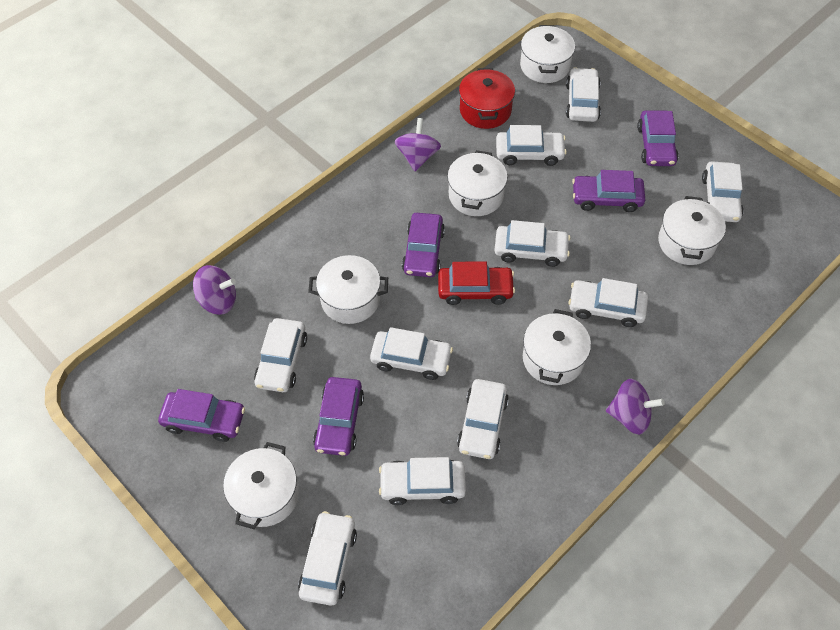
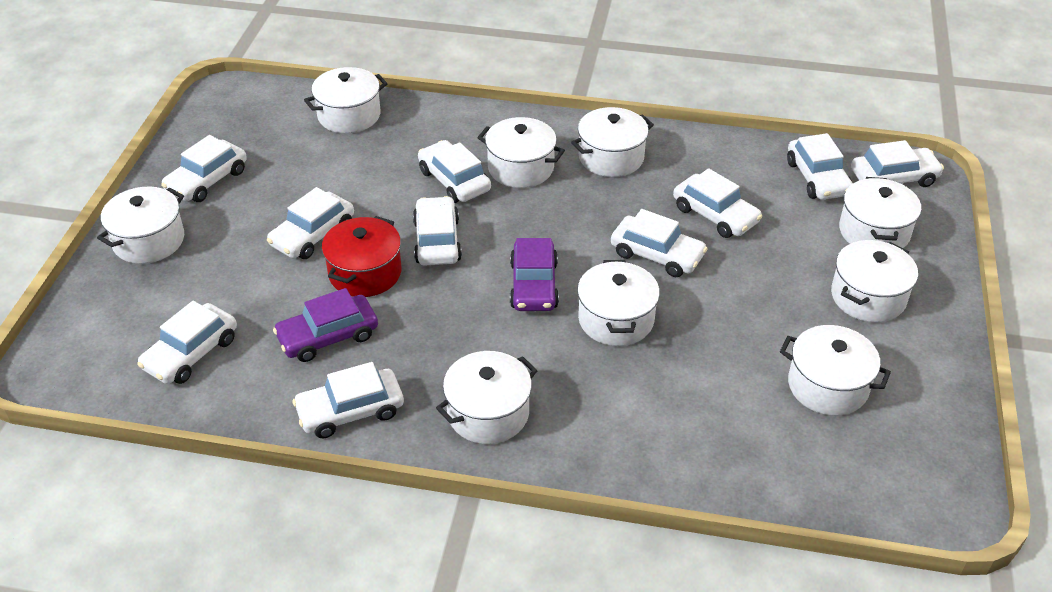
purple car: [158,389,245,442] [313,377,364,456] [402,213,445,277] [572,170,645,212] [637,110,679,166] = 5 -> [273,288,378,362] [510,238,559,311] = 2
purple spinning top: [193,265,236,315] [395,118,441,171] [606,379,664,435] = 3 -> none = 0
red car: [438,261,515,305] = 1 -> none = 0
white pot: [223,442,299,529] [308,255,388,324] [447,150,508,216] [520,25,575,83] [523,309,591,385] [658,196,726,265] = 6 -> [97,187,184,264] [304,67,388,133] [436,351,538,444] [477,117,565,188] [571,107,654,177] [577,260,660,346] [780,325,891,416] [831,240,918,322] [839,177,921,248] = 9

